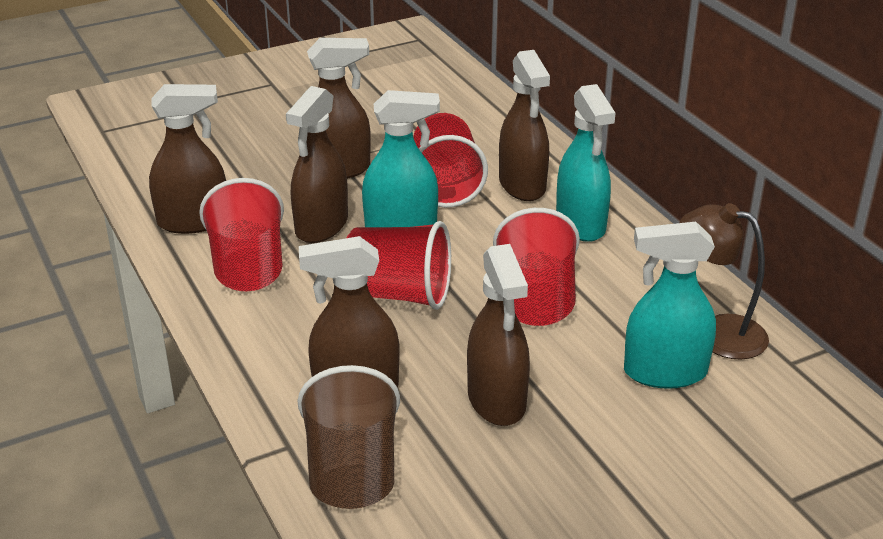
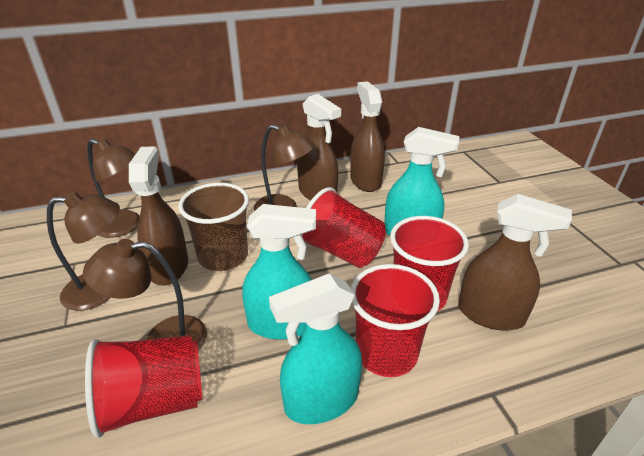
brown lamp: [680,203,769,360] = 1 -> [47,192,120,311] [83,239,207,351] [87,139,140,238] [254,124,314,211] = 4
brown spray bottle: [149,84,226,234] [286,86,348,243] [299,236,400,387] [307,38,371,179] [467,244,530,426] [499,50,550,201] = 6 -> [129,146,188,286] [297,94,341,200] [350,81,385,192] [458,194,572,331] = 4

